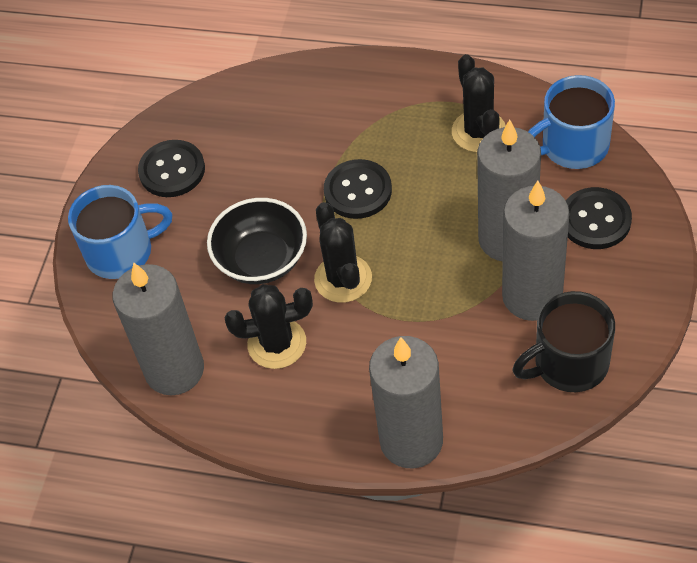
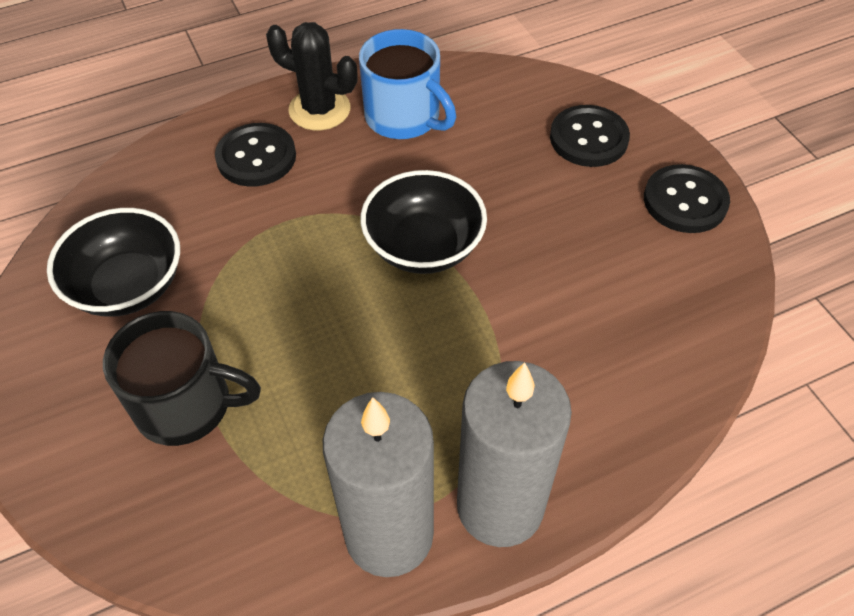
black bowl: [207,198,307,284] = 1 -> [47,208,180,317] [360,170,487,274] = 2
black cactus: [224,284,313,369] [314,202,372,303] [452,54,506,152] = 3 -> [266,22,358,130] = 1
blue mug: [68,185,172,279] [528,75,615,169] = 2 -> [359,29,456,139] = 1
grey candle: [113,262,204,395] [369,336,443,468] [477,120,541,261] [502,181,570,321] = 4 -> [323,392,434,577] [457,361,572,547] = 2

